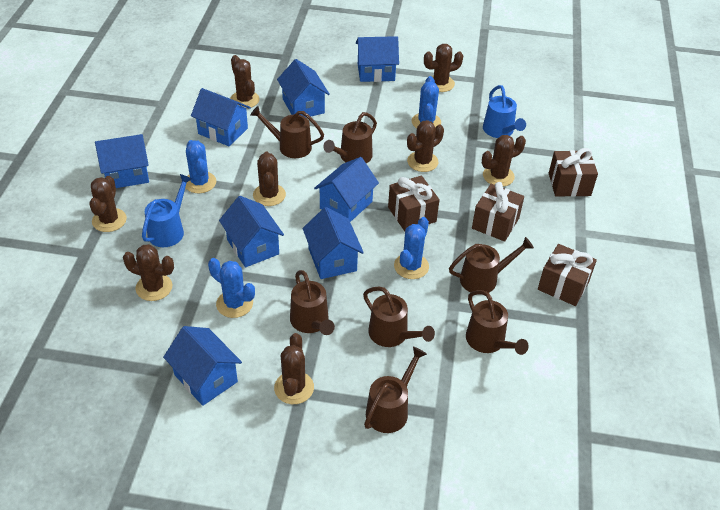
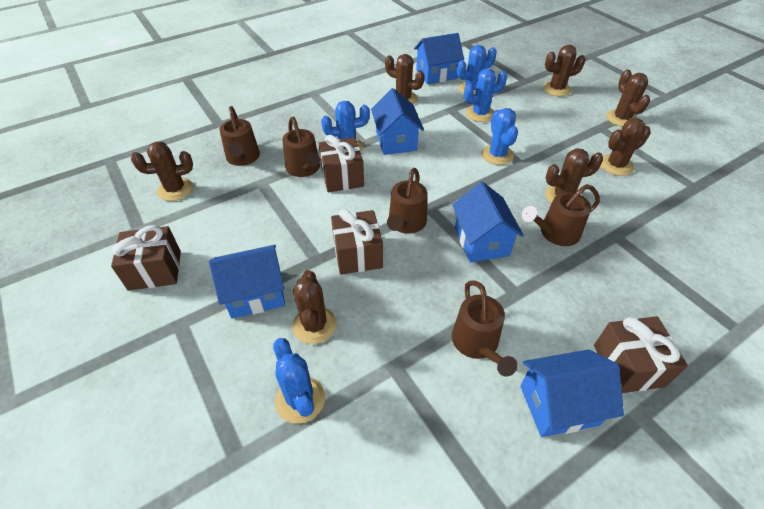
blue cactus: [185,140,216,193] [208,258,255,318] [394,217,429,279] [412,76,441,128] = 4 -> [273,338,325,424] [321,101,370,153] [457,45,497,94] [464,68,507,122] [481,108,518,165] = 5
blue house: [95,134,149,188] [163,326,242,406] [191,88,251,146] [219,196,284,268] [277,59,330,118] [302,207,364,279] [314,157,379,222] [356,36,399,82] = 8 -> [209,245,285,319] [371,88,424,155] [414,33,464,84] [452,182,524,263] [520,349,624,437] = 5
blue watering can: [142,174,193,247] [483,85,526,138] = 2 -> none = 0
brown cactus: [89,176,127,232] [123,244,174,301] [230,55,260,109] [253,152,286,206] [274,333,314,404] [407,120,444,172] [424,44,463,92] [482,135,526,187] = 8 -> [131,142,193,201] [292,270,337,344] [385,54,425,104] [543,45,585,96] [545,148,603,204] [601,118,651,176] [606,69,650,127] = 7
brown watering can: [250,106,324,158] [290,270,335,335] [323,112,377,163] [363,286,435,347] [364,346,427,433] [449,237,534,293] [466,290,529,355] = 7 -> [219,106,260,166] [282,117,320,177] [387,168,427,234] [452,280,518,377] [522,184,600,246] = 5

